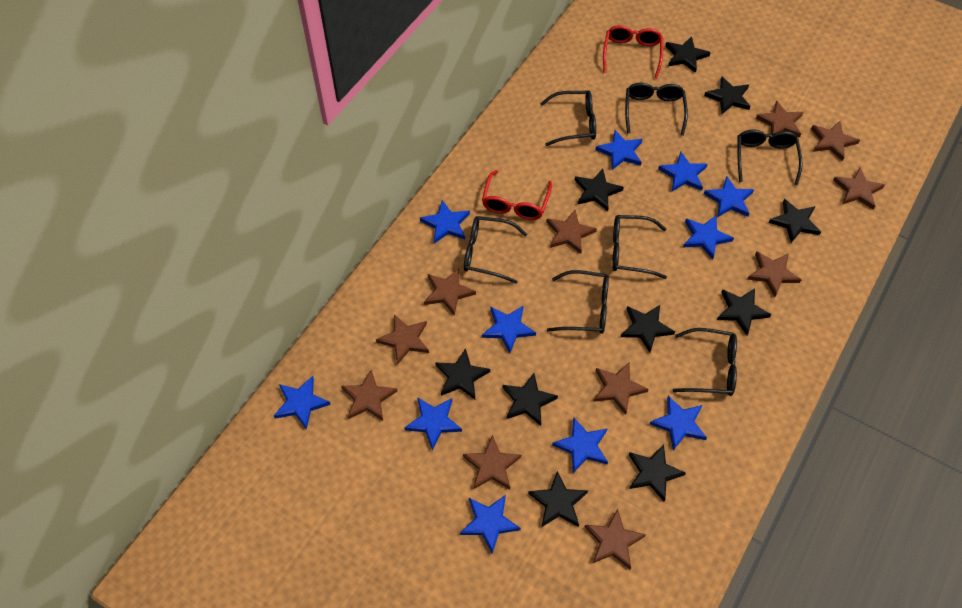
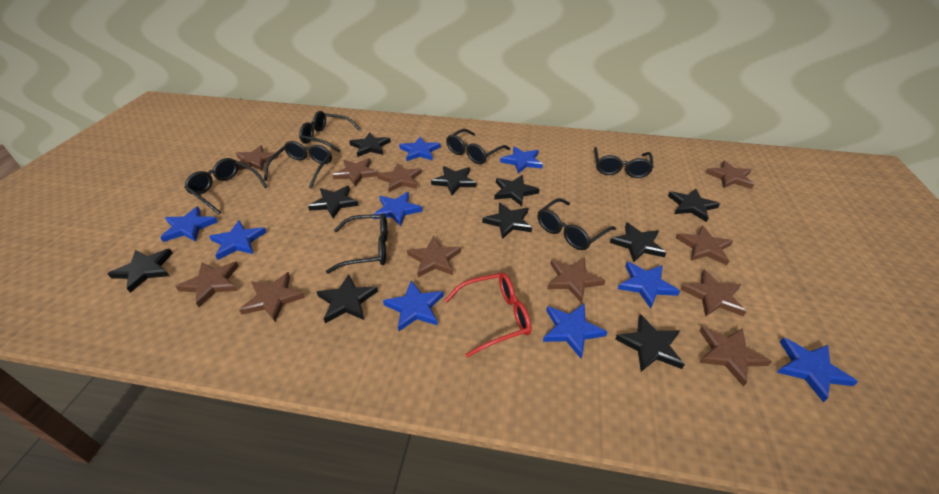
blue star: [274,376,331,430] [404,397,462,450] [420,200,470,244] [460,495,521,554] [482,305,536,353] [552,418,608,473] [595,130,643,170] [650,396,707,450] [658,152,708,191] [683,215,734,260] [704,176,754,217] = 11 -> [160,206,218,242] [209,220,266,260] [373,192,423,226] [383,280,444,332] [399,137,440,161] [500,146,543,174] [543,304,607,358] [618,262,680,309] [777,337,858,402] = 9
red glasses: [482,170,552,220] [603,25,663,78] = 2 -> [445,272,532,358] = 1

